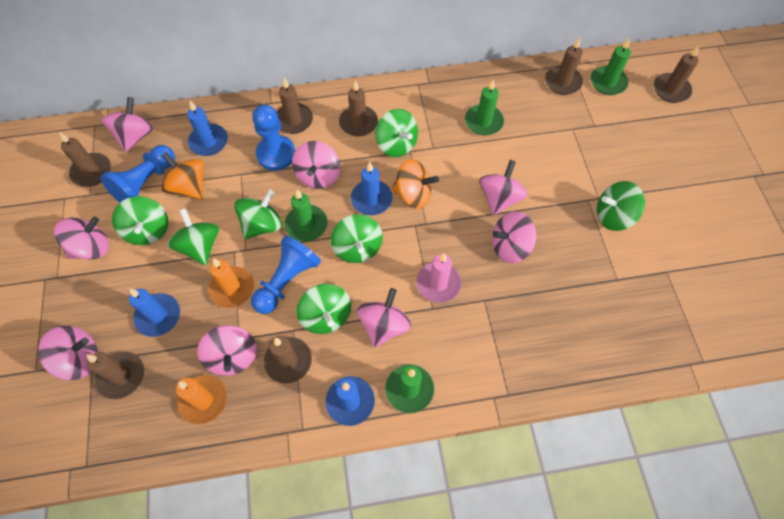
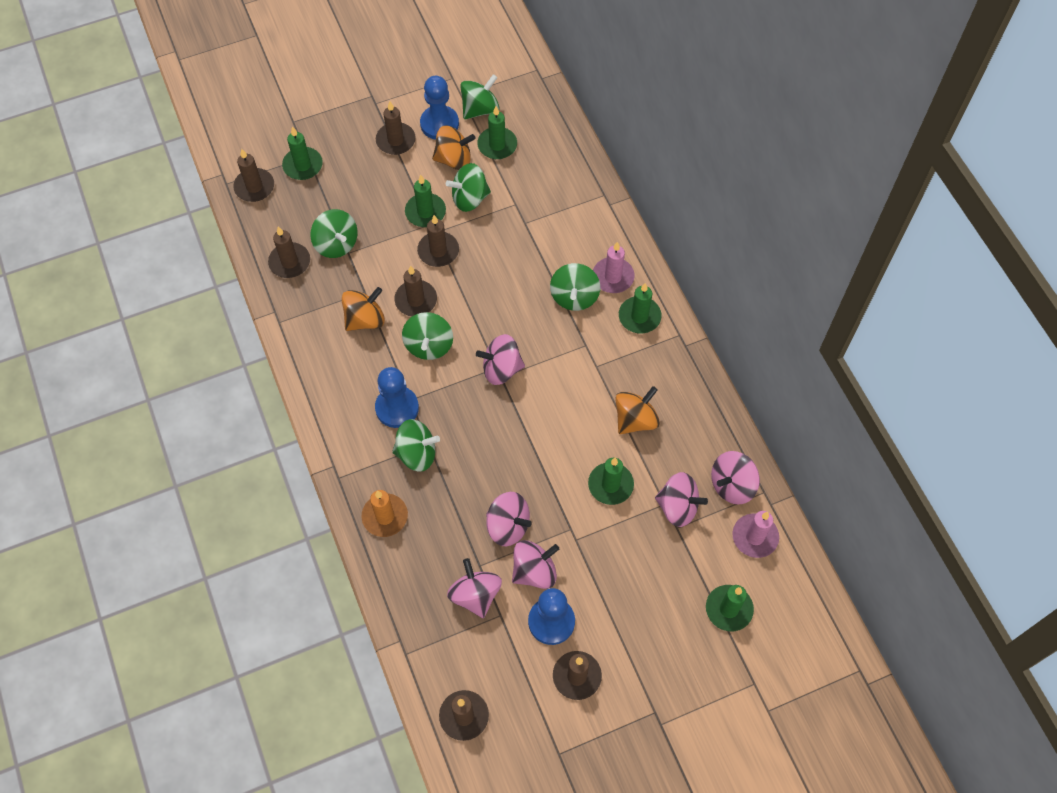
blue candle: [129,289,180,337] [187,101,228,156] [325,376,375,426] [351,161,393,215] = 4 -> none = 0
green candle: [285,190,327,242] [385,364,434,413] [465,79,504,136] [591,38,631,95] = 4 -> [282,127,323,180] [405,175,446,227] [477,106,517,159] [588,458,634,505] [619,283,661,334] [706,585,754,631] = 6
green spinning top: [112,196,168,245] [168,208,219,265] [234,189,282,239] [296,284,351,334] [331,214,383,263] [375,109,418,157] [597,181,645,231] = 7 -> [310,209,358,258] [392,419,440,472] [402,312,453,360] [446,163,491,212] [460,74,500,119] [550,263,600,311] = 6
orange candle: [176,375,227,425] [209,258,254,308] = 2 -> [362,490,408,537] = 1
orange spinning top: [161,152,204,200] [392,159,439,209] = 2 -> [341,287,385,331] [432,126,475,170] [615,386,660,434] = 3
pink candle: [416,253,461,303] = 1 -> [593,242,635,293] [732,511,779,558] = 2
pink spinning top: [38,326,98,380] [54,217,109,259] [102,97,154,152] [197,325,257,376] [292,141,340,189] [357,288,411,347] [479,160,528,216] [492,211,536,263] = 8 -> [447,558,502,618] [476,334,525,385] [486,492,532,546] [512,540,559,589] [655,472,708,527] [711,451,760,505] = 6

